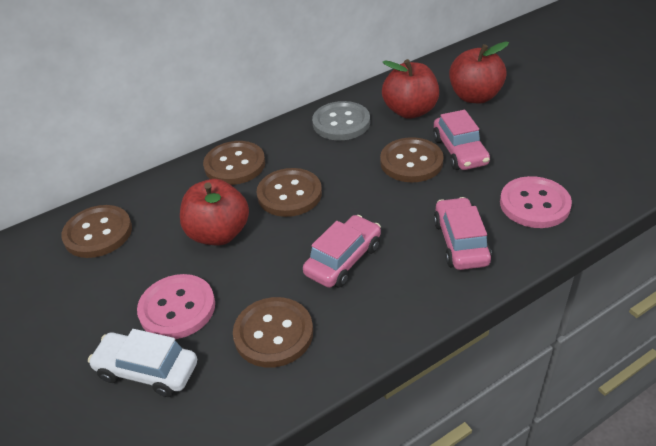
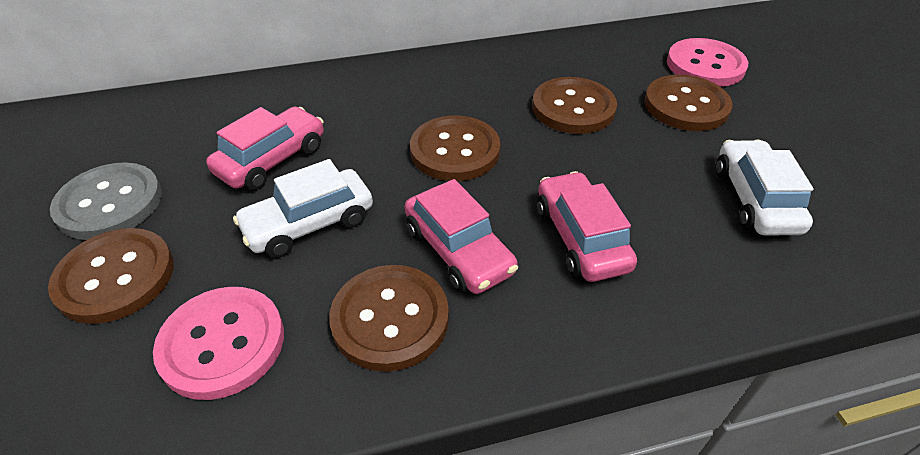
red apple: [180,179,249,245] [382,59,439,119] [449,41,509,103] = 3 -> none = 0
white car: [88,329,197,397] = 1 -> [233,159,373,258] [716,140,813,235] = 2

